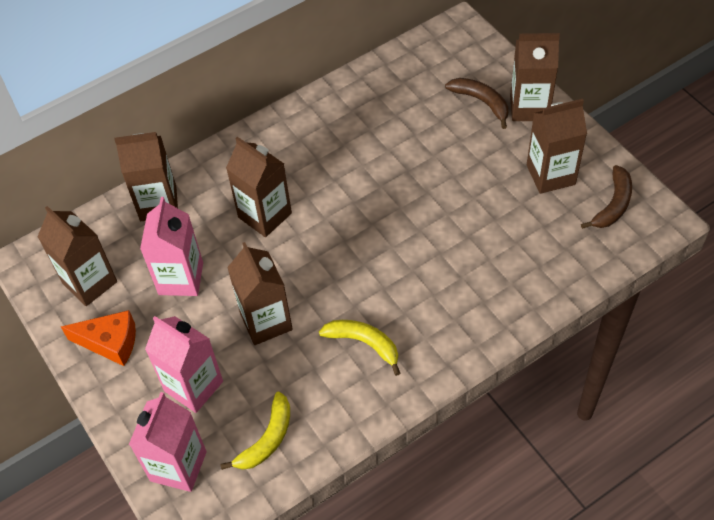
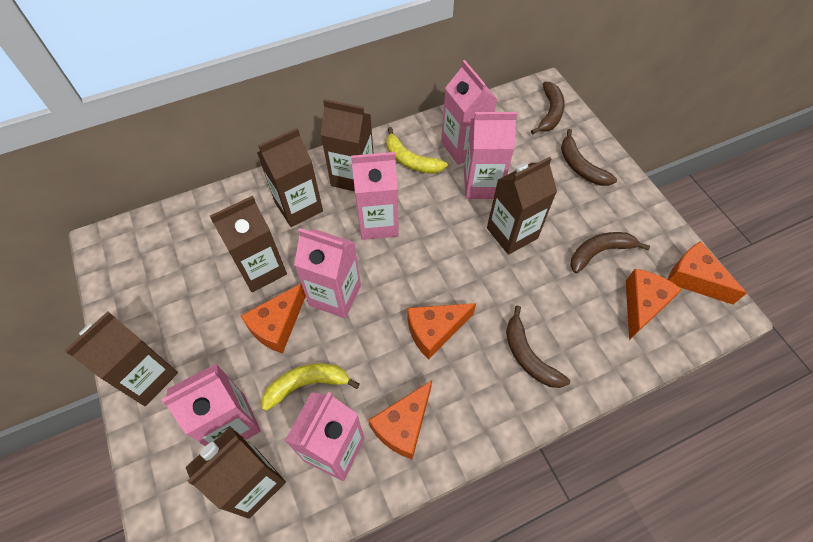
brown banana: [445,78,508,129] [581,165,632,229] = 2 -> [506,305,570,388] [531,82,565,135] [561,129,617,186] [570,232,650,273] = 4
orange cheese: [61,310,136,366] = 1 -> [240,283,306,354] [368,380,432,459] [407,303,476,360] [626,269,682,340] [668,241,747,304] = 5
pink carton: [129,392,207,492] [140,197,203,296] [145,316,223,413] = 3 -> [161,363,261,446] [285,392,365,481] [294,228,361,318] [351,152,399,240] [441,60,497,165] [464,112,517,199] = 6

